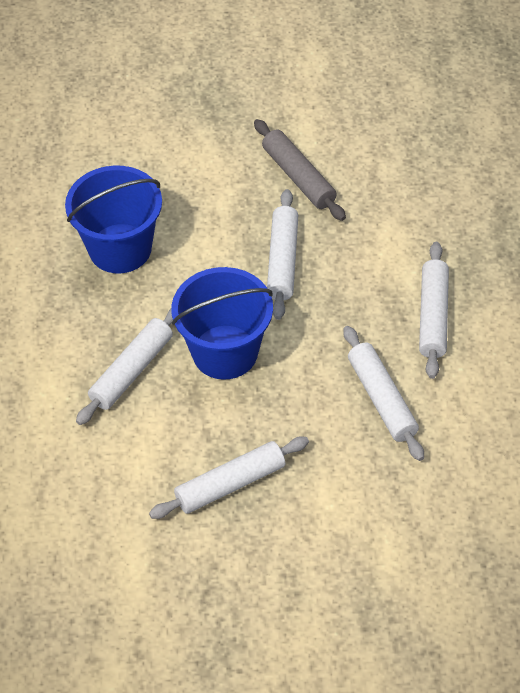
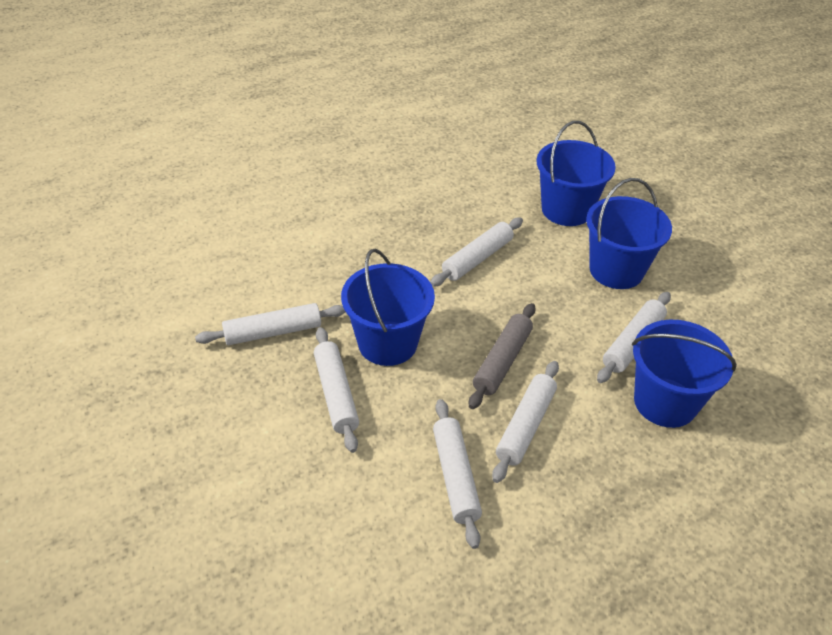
blue bucket: [65,166,162,273] [171,267,273,380] = 2 -> [341,248,435,366] [536,121,616,226] [586,178,672,289] [632,320,737,428] = 4
white rolling pin: [76,308,173,425] [149,437,309,519] [267,189,298,320] [343,326,424,461] [419,242,449,379] = 5 -> [195,303,345,345] [314,327,359,453] [430,217,523,287] [433,399,482,549] [492,361,559,483] [597,292,671,383] = 6

